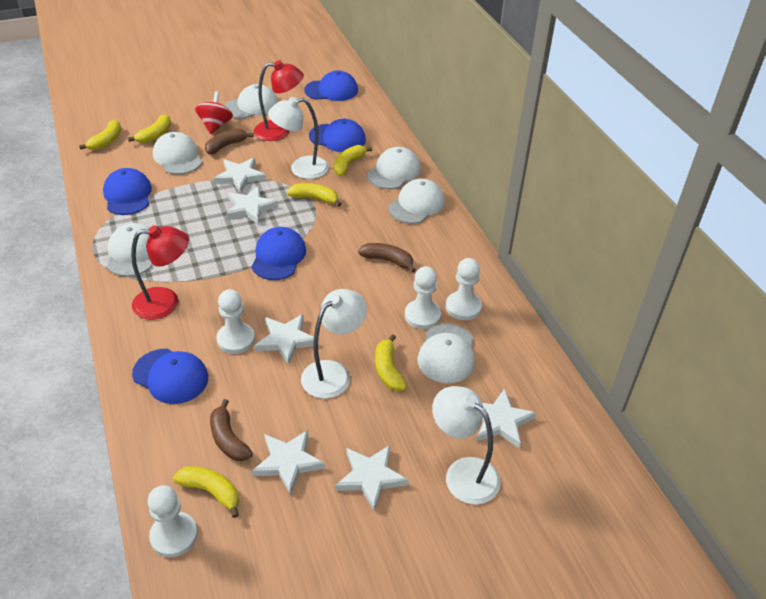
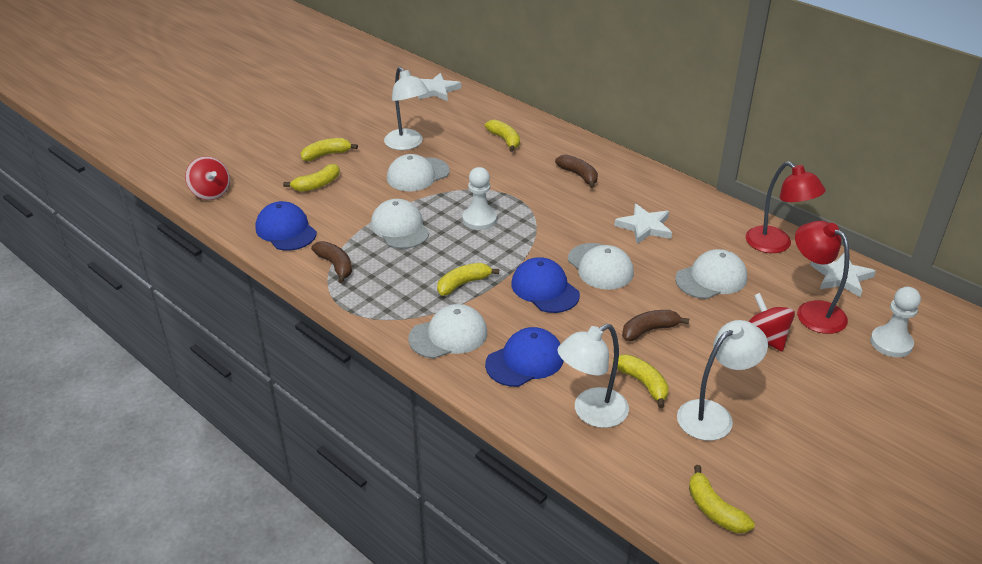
blue cap: [103,168,152,215] [132,349,208,404] [251,227,306,280] [304,70,358,101] [309,119,366,152] = 5 -> [255,201,317,251] [485,327,564,387] [511,257,580,313] = 3
red spinning top: [195,91,233,134] = 1 -> [185,156,230,200] [748,293,795,351] = 2
white cap: [107,223,152,277] [153,132,202,174] [225,84,278,119] [367,147,421,189] [388,179,445,224] [418,324,475,383] = 6 -> [371,199,429,249] [387,154,450,191] [408,304,487,359] [568,243,634,290] [675,249,747,299] = 5
white pawn: [148,485,198,557] [216,289,255,354] [405,266,441,329] [446,258,482,320] = 4 -> [462,167,497,230] [870,287,921,357] = 2
white star: [214,158,266,193] [226,186,279,225] [252,430,325,495] [255,314,319,365] [335,445,409,511] [477,388,537,449] = 6 -> [418,73,461,101] [614,204,672,244] [810,253,876,297] = 3

